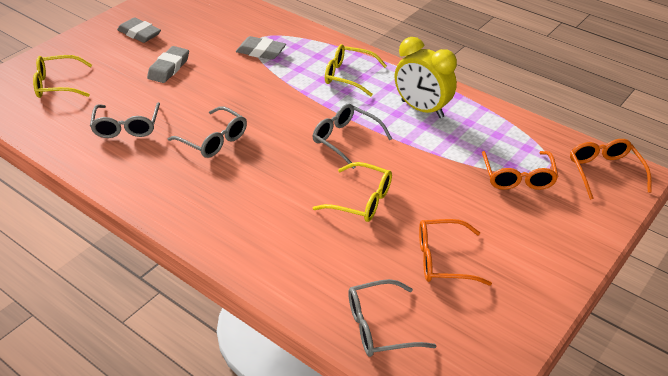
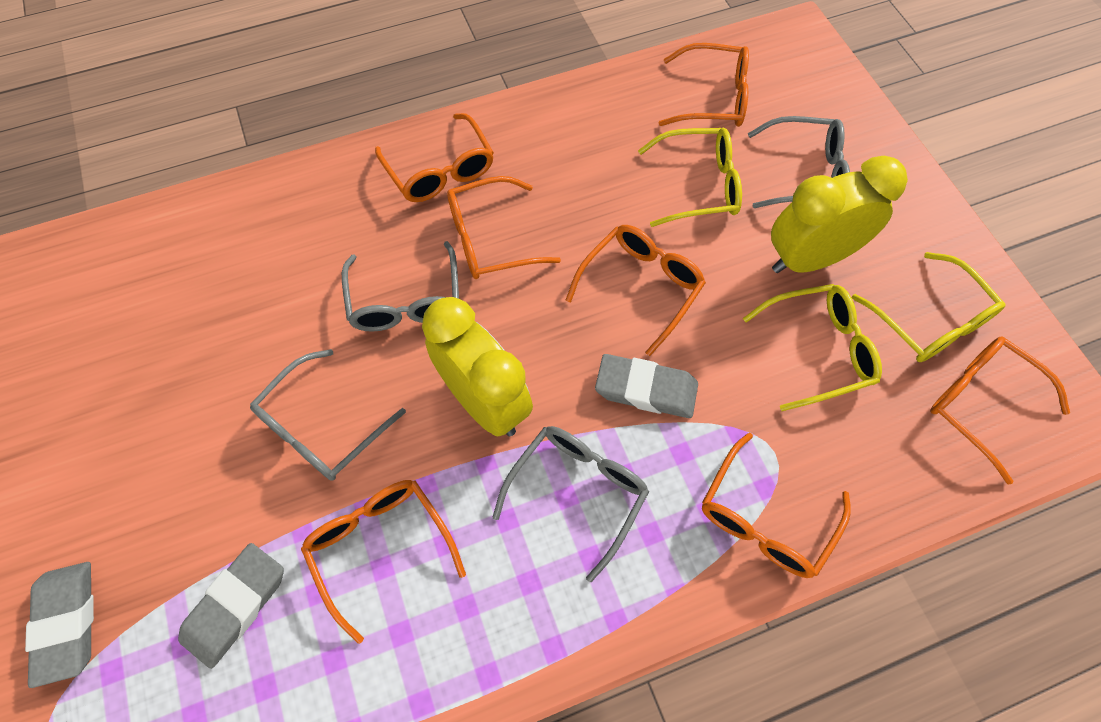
orange glasses: [419,219,492,286] [482,151,559,190] [570,139,651,200] = 3 -> [301,480,466,644] [375,113,494,202] [447,176,561,279] [566,225,706,356] [659,43,749,127] [702,433,851,578] [930,337,1070,485] = 7
yellow clock: [395,37,457,118] = 1 -> [422,297,533,436] [771,156,908,273] = 2

